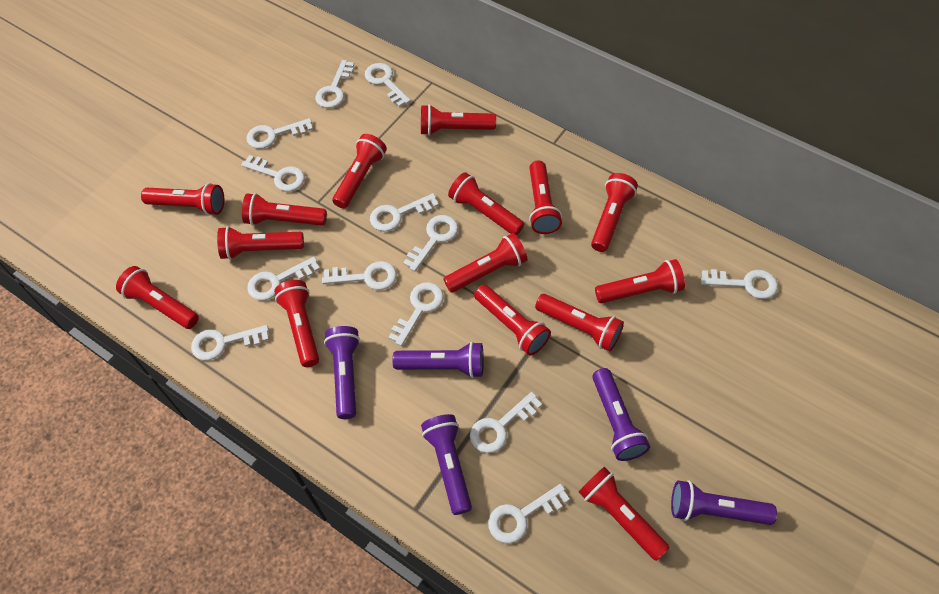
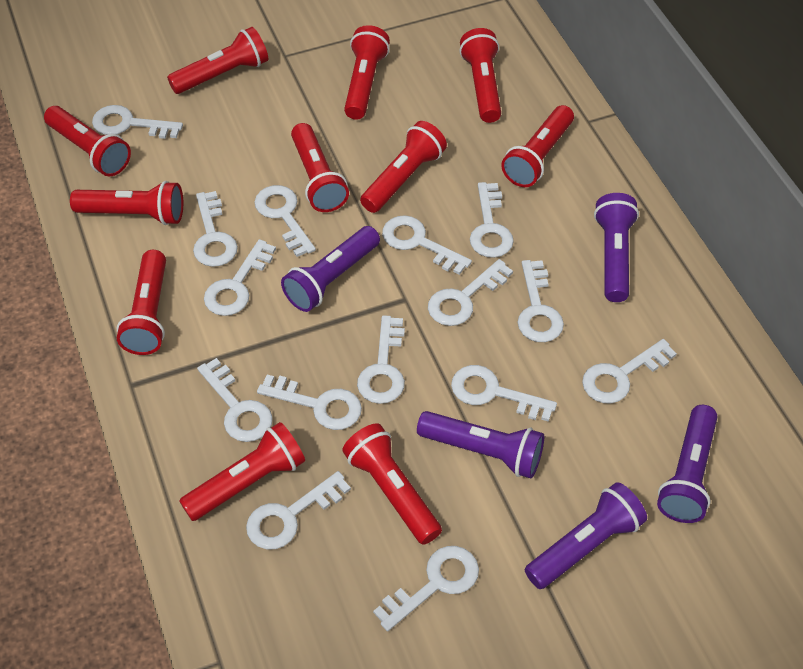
red flashlight: [116,266,199,329] [141,183,224,216] [217,226,304,260] [242,193,327,226] [274,280,319,367] [332,134,387,209] [421,104,496,136] [443,233,528,293] [448,172,524,236] [474,284,551,356] [529,160,562,234] [535,294,624,351] [579,467,670,561] [591,173,638,252] [595,259,685,303] = 15 -> [44,106,131,176] [70,181,183,225] [117,250,166,355] [167,27,268,94] [179,422,305,521] [291,123,349,212] [342,423,442,545] [344,25,390,120] [360,121,447,213] [459,28,501,123] [501,105,574,187] = 11
white key: [191,325,269,361] [241,155,305,192] [246,118,313,149] [247,257,320,301] [315,60,354,108] [322,261,397,290] [365,63,411,107] [370,193,439,231] [388,282,444,346] [403,215,458,271] [470,392,542,453] [488,484,570,544] [701,269,778,299] = 13 -> [92,105,183,139] [193,191,238,267] [197,358,273,442] [204,239,276,316] [246,471,351,549] [255,185,316,257] [257,375,362,430] [357,315,405,404] [373,546,479,631] [382,215,472,275] [428,259,513,326] [451,365,557,422] [470,182,514,258] [517,260,564,342] [582,339,677,404] = 15

